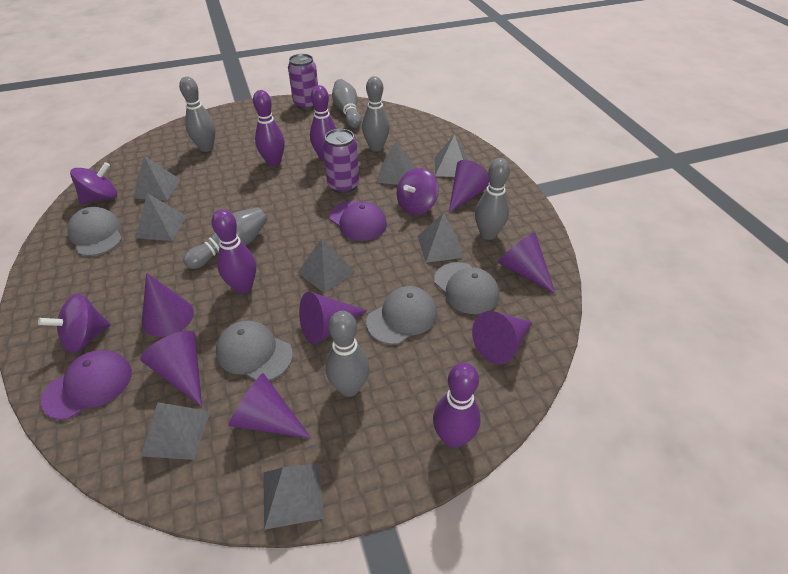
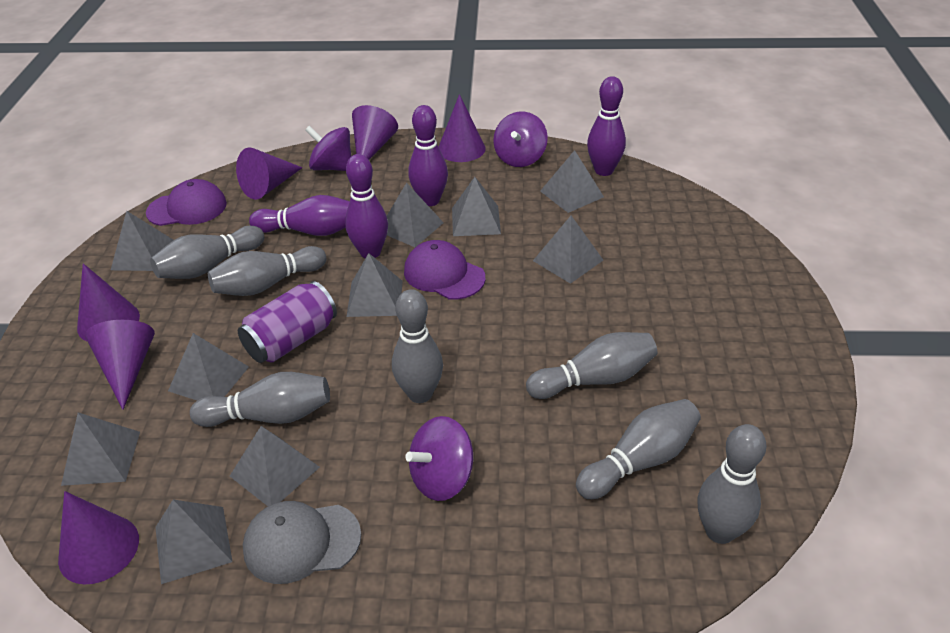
grey bowling pin: [179,77,215,152] [183,207,267,269] [325,311,369,397] [332,79,362,128] [362,76,390,151] [475,158,510,240] = 6 -> [150,226,264,279] [190,372,330,427] [208,246,326,296] [392,289,443,403] [526,332,657,399] [576,399,701,499] [698,424,766,544] = 7
grey cap: [67,207,122,256] [216,321,293,380] [366,286,437,345] [434,262,499,314] = 4 -> [243,501,361,584] = 1
grey pyramid: [133,156,180,201] [136,193,187,241] [141,402,211,460] [263,463,324,530] [297,238,355,293] [376,142,415,185] [417,213,465,263] [435,134,468,177] = 8 -> [61,413,140,486] [111,211,174,271] [155,500,233,584] [168,333,249,400] [230,426,320,506] [346,253,403,317] [387,183,444,247] [452,177,501,236] [533,216,603,284] [540,150,604,213] = 10
purple can: [288,54,318,110] [323,129,359,194] = 2 -> [238,281,337,363] = 1
purple cone: [140,331,202,407] [142,273,194,337] [228,373,311,439] [299,292,367,344] [449,160,489,213] [472,311,532,364] [498,232,556,294] = 7 -> [58,491,139,585] [77,263,140,341] [85,320,155,410] [236,147,303,200] [352,105,398,160] [439,94,485,162] = 6

